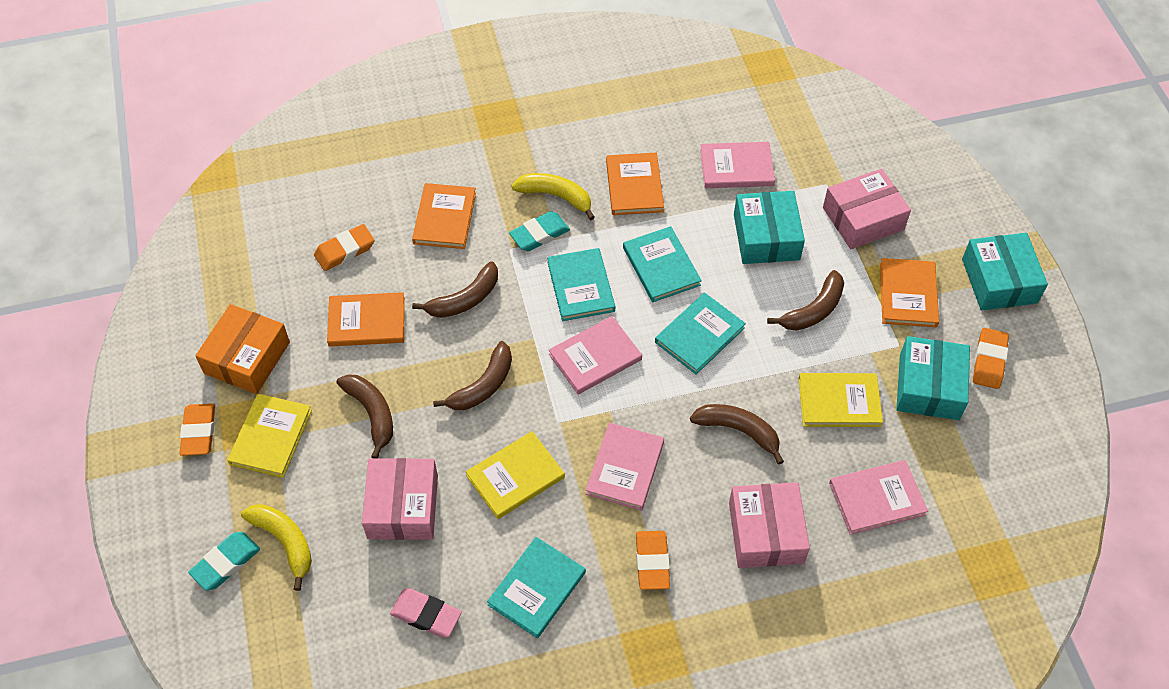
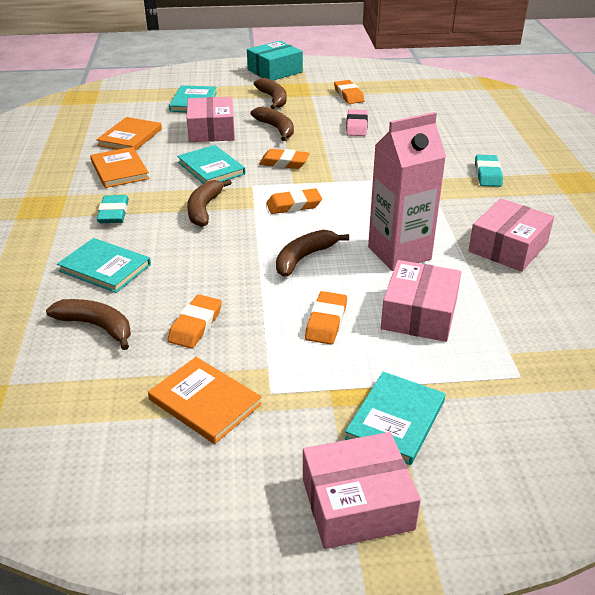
orange book: [327,292,405,347] [412,183,476,249] [606,152,664,215] [880,258,939,327] = 4 -> [90,147,150,188] [96,117,162,151] [148,357,262,444] = 3
orange box: [195,304,290,394] = 1 -> none = 0
orange eraser: [180,403,215,456] [314,224,375,271] [636,531,670,590] [973,328,1009,389] = 4 -> [167,294,222,348] [259,149,310,169] [266,188,322,214] [305,291,347,345] [334,80,365,104] = 5
pink book: [549,316,642,394] [586,423,664,510] [700,142,775,188] [829,460,928,535] = 4 -> none = 0
pink box: [362,458,438,540] [729,482,810,568] [823,169,911,249] = 3 -> [187,97,235,142] [303,432,421,549] [381,260,461,342] [468,199,554,272] = 4
pink carton: none = 0 -> [368,112,446,271] = 1
turquoise box: [734,191,805,264] [896,336,970,420] [962,233,1048,310] = 3 -> [247,41,303,81] = 1
yellow banana: [241,504,312,591] [512,173,595,220] = 2 -> none = 0
yellow book: [227,394,312,478] [466,431,565,519] [799,373,883,427] = 3 -> none = 0

